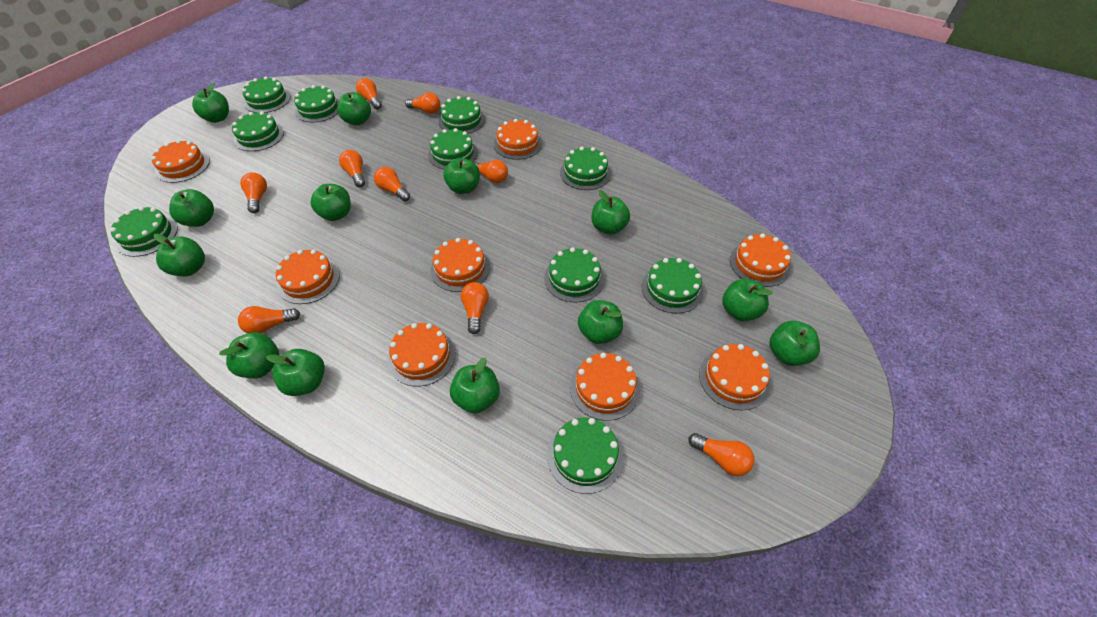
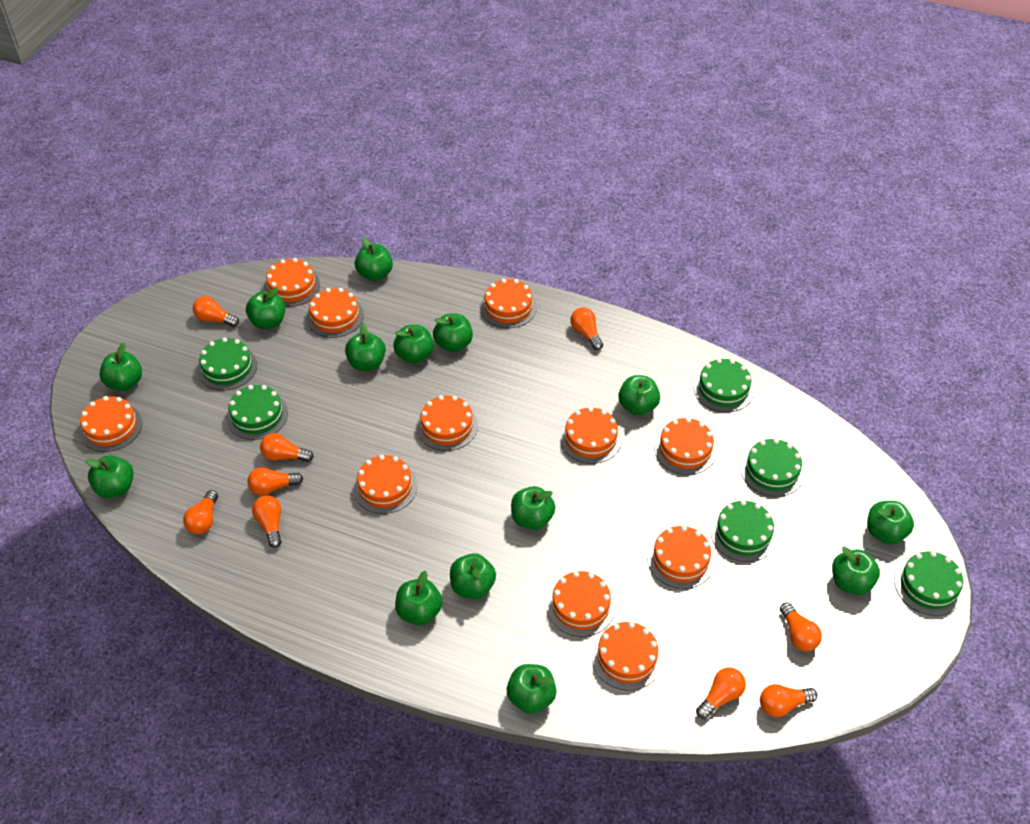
green apple: [154,234,205,276] [169,189,214,227] [192,83,229,123] [219,333,279,379] [266,349,325,396] [310,184,351,221] [337,92,371,125] [444,158,480,194] [450,358,500,413] [578,300,623,344] [592,190,630,235] [722,279,773,321] [770,321,820,366] = 13 -> [85,456,134,498] [99,343,142,391] [246,287,286,329] [345,323,386,371] [355,237,393,281] [393,325,434,364] [395,571,443,625] [433,313,473,352] [450,553,496,599] [507,664,557,714] [511,486,555,530] [618,375,660,415] [832,547,880,595] [867,501,914,544] = 14
green cake: [110,206,178,257] [232,111,284,151] [242,76,291,113] [294,85,339,123] [428,128,478,170] [439,96,485,134] [544,247,604,302] [547,418,623,494] [560,147,611,190] [642,258,703,314] = 10 -> [197,337,257,390] [226,385,288,440] [694,358,754,412] [710,500,777,562] [741,438,804,497] [894,551,964,616] = 6
orange cake: [151,140,210,183] [276,250,340,304] [388,323,456,386] [431,238,490,292] [494,119,542,160] [570,353,640,421] [699,344,770,410] [730,233,791,287] = 8 -> [79,396,142,452] [264,258,320,307] [306,288,364,338] [353,455,417,514] [416,395,478,451] [480,279,537,328] [547,571,615,637] [560,407,622,464] [592,622,663,690] [647,526,715,589] [654,417,717,475] = 11

